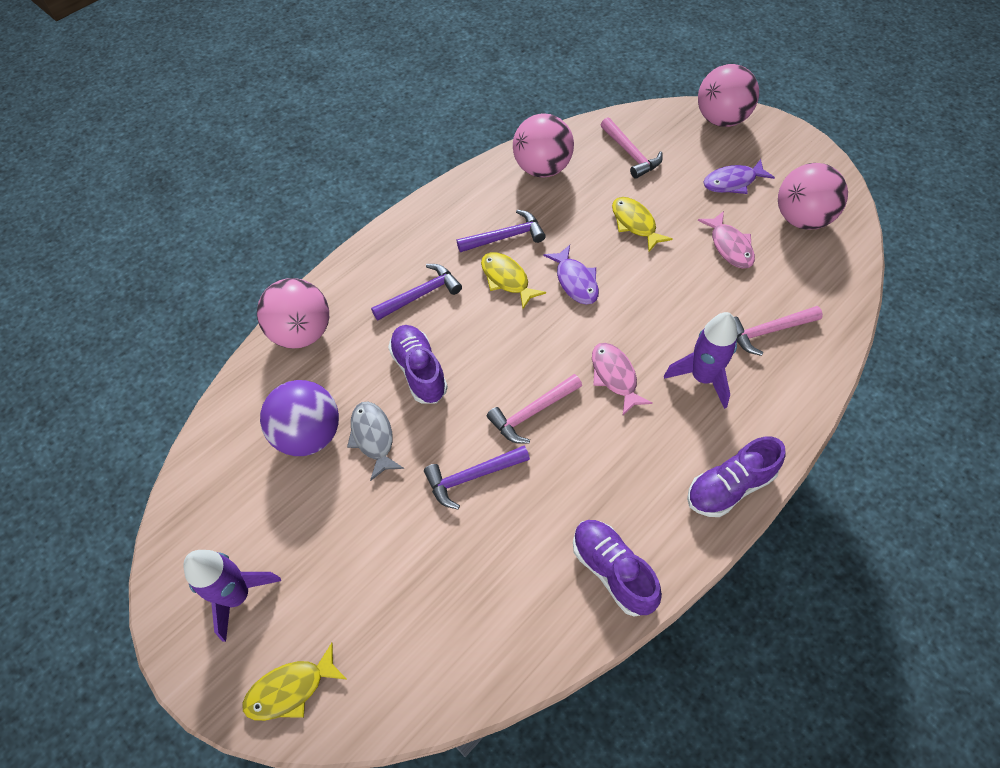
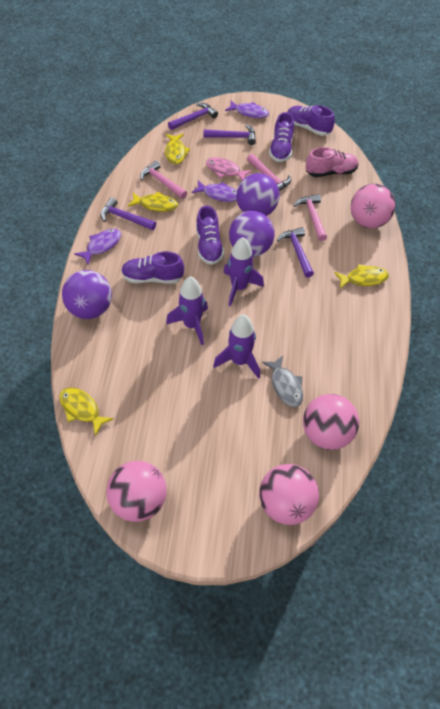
pink fish: [592,343,653,416] [698,211,755,269] = 2 -> [206,157,252,180] = 1
pink shoe: none = 0 -> [306,147,358,177] = 1
purple ball: [260,380,339,456] = 1 -> [62,270,112,319] [229,211,275,257] [236,173,280,216] = 3
purple fish: [543,245,599,305] [703,159,775,194] = 2 -> [74,229,121,265] [191,180,237,202] [225,101,269,118] = 3
purple hammer: [371,264,462,320] [424,446,530,509] [457,210,546,252] = 3 -> [100,197,156,230] [168,103,218,130] [203,124,256,145] [277,227,314,278] = 4
purple rocket: [183,550,281,642] [664,312,737,409] = 2 -> [166,276,208,345] [213,315,260,379] [223,237,264,306] = 3
purple shoe: [388,325,448,404] [573,520,662,617] [687,437,785,517] = 3 -> [121,251,184,284] [196,205,224,265] [269,112,294,162] [288,105,335,136] = 4
yellow fish: [242,642,346,721] [481,252,546,309] [612,197,673,252] = 3 -> [60,387,114,436] [128,192,178,212] [165,134,190,164] [334,264,389,289] = 4

